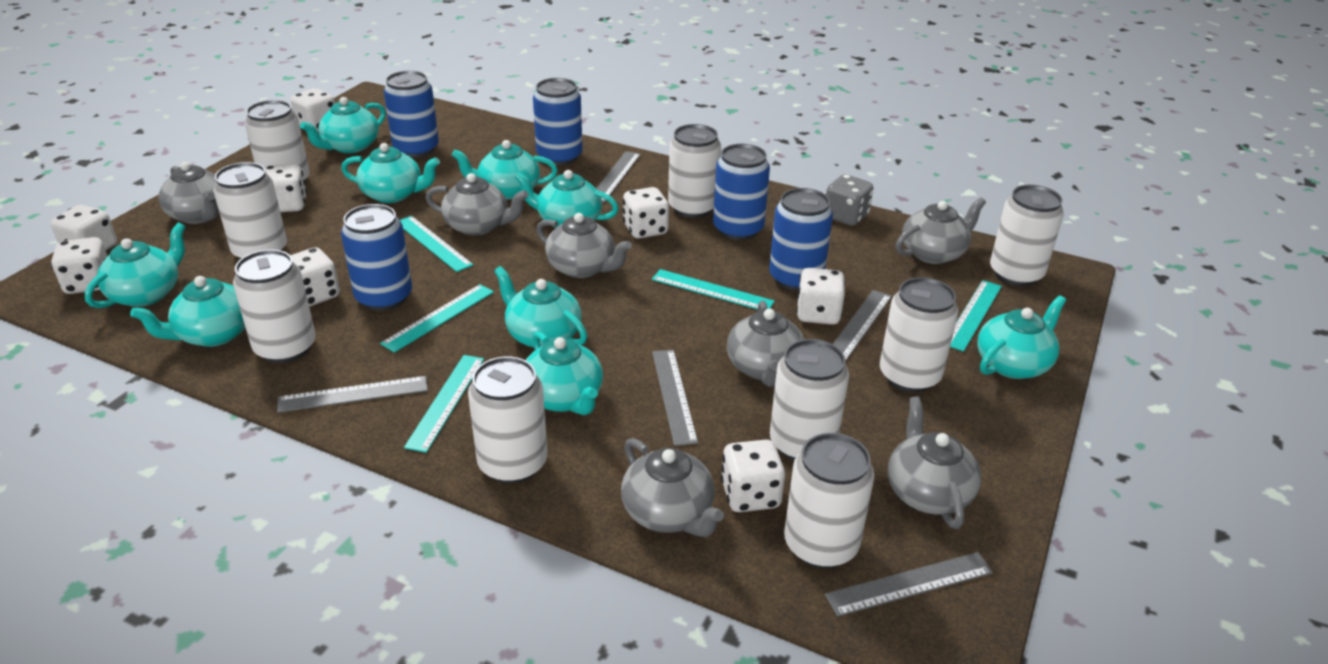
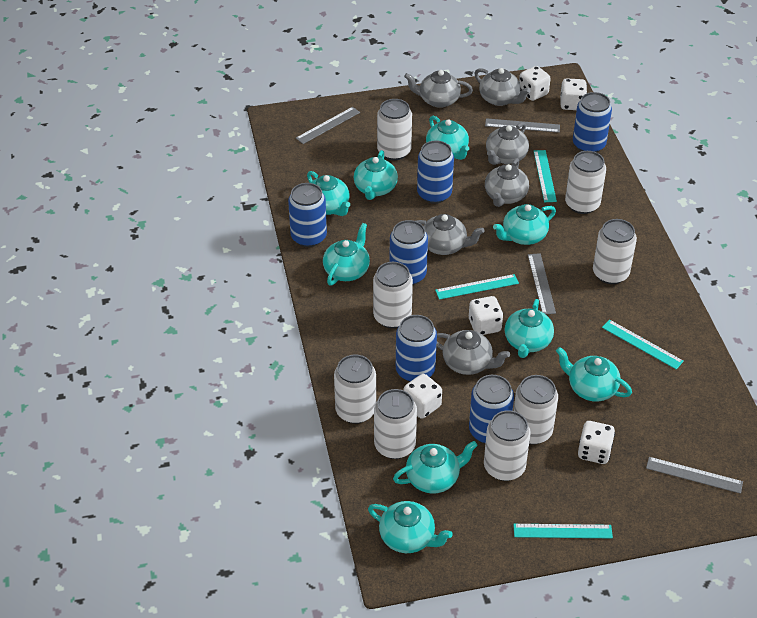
blue can: [341,204,412,311] [384,71,439,158] [533,78,583,166] [713,144,770,240] [769,188,833,291] = 5 -> [288,183,327,247] [390,220,428,285] [396,315,437,382] [417,140,454,204] [469,375,514,444] [573,92,612,152] = 6
grey dice: [826,174,873,226] = 1 -> none = 0
grey ruler: [277,376,428,413] [596,151,641,203] [652,350,698,446] [825,552,993,617] [833,290,892,360] = 5 -> [296,107,360,144] [485,118,560,133] [528,253,556,314] [646,457,743,494] = 4
grey teapot: [158,162,219,224] [426,173,529,236] [536,213,632,278] [621,438,724,537] [727,301,804,387] [888,396,981,529] [896,197,986,264] = 7 -> [404,70,473,108] [416,214,485,255] [437,330,510,375] [474,68,531,106] [485,158,529,207] [486,122,529,165] = 6
turquoise ruler: [380,284,494,353] [400,216,473,272] [404,355,484,453] [652,269,775,310] [950,280,1002,352] = 5 -> [435,274,519,300] [513,524,613,538] [534,150,557,202] [602,320,684,370] = 4
white can: [213,162,287,259] [233,250,316,363] [245,100,310,182] [468,357,547,484] [668,124,721,218] [770,339,849,461] [784,433,874,568] [880,277,958,392] [990,185,1064,286] = 9 -> [334,354,376,424] [373,262,413,328] [374,389,417,459] [377,99,412,160] [484,410,531,481] [513,375,558,445] [565,151,606,214] [593,219,637,284] = 8
white dice: [51,205,117,251] [51,237,108,294] [265,164,307,212] [290,247,340,307] [291,88,335,132] [623,187,669,239] [721,440,785,512] [797,268,845,325] = 8 -> [403,374,442,418] [469,296,503,335] [519,66,551,101] [560,78,587,110] [578,421,615,464] = 5

